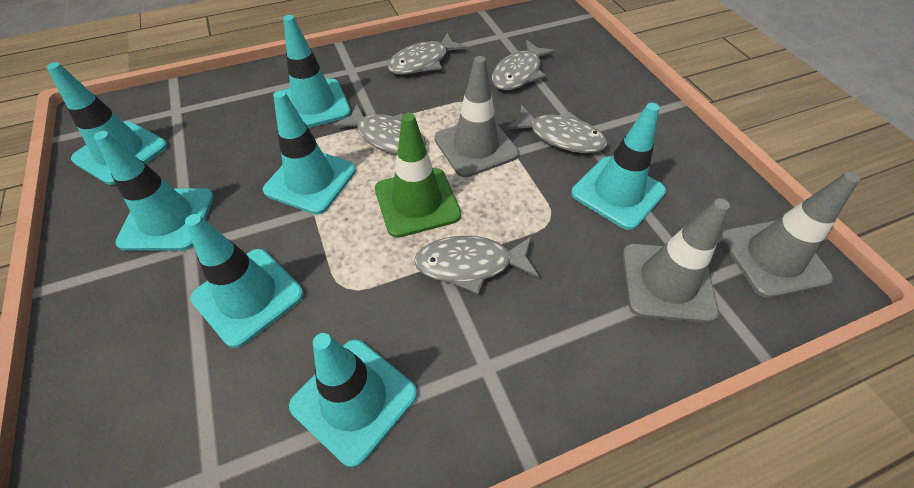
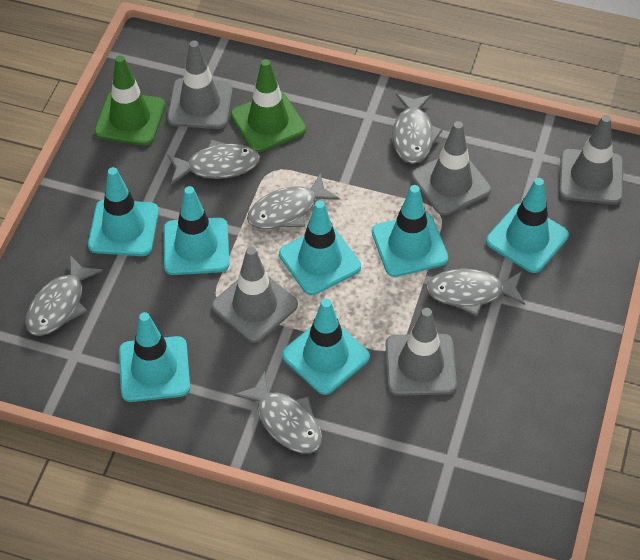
green traffic cone: [375,113,461,238] = 1 -> [94,55,165,146] [231,59,306,152] = 2
grey fish: [332,104,426,154] [388,33,468,75] [414,236,539,294] [492,40,556,91] [506,105,607,153] = 5 -> [25,255,103,336] [167,140,260,184] [234,372,322,453] [247,173,340,229] [392,93,443,164] [426,269,525,316] = 6
grey traffic cone: [434,56,519,177] [622,198,730,323] [720,172,860,298] = 3 -> [167,40,233,129] [212,247,298,343] [386,308,457,396] [411,121,491,215] [559,115,623,205] = 5

